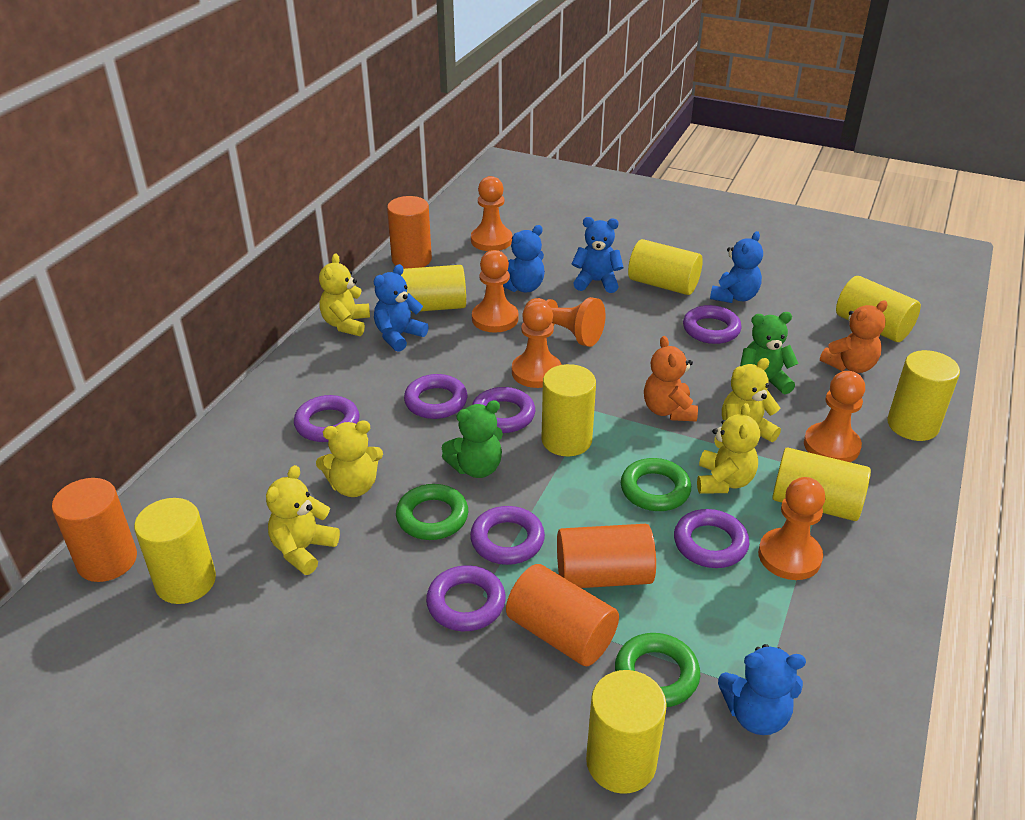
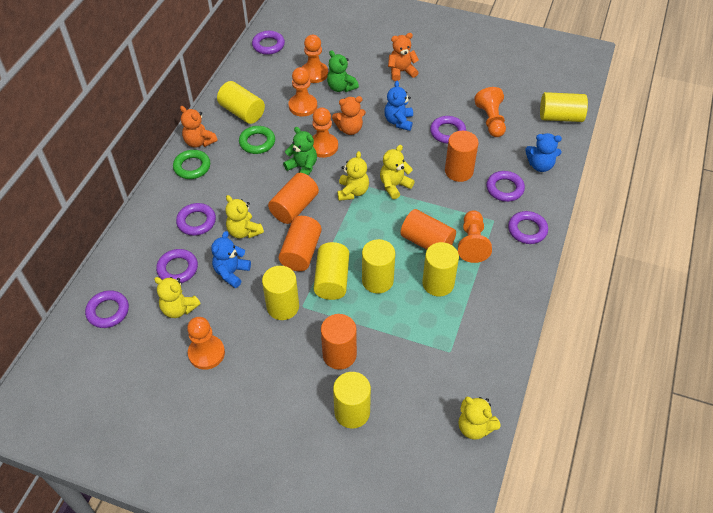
blue teddy bear: [374,264,429,352] [503,225,545,292] [572,217,624,293] [710,231,763,303] [718,644,806,735] = 5 -> [211,231,251,288] [384,81,413,131] [525,133,562,172] = 3
green ring: [396,484,468,540] [615,633,700,707] [621,458,691,511] = 3 -> [173,150,210,179] [239,126,275,154] = 2
orange cylinder: [52,478,137,582] [387,196,432,269] [506,564,619,666] [557,524,656,588] = 4 -> [268,173,319,224] [279,216,322,271] [321,314,357,370] [400,209,456,250] [445,131,479,182] = 5
orange teddy bear: [644,336,698,422] [820,301,888,373] = 2 -> [180,106,218,148] [332,96,366,135] [388,33,419,81] = 3
yellow cylinder: [134,498,216,604] [401,265,466,312] [541,364,596,456] [586,670,667,794] [628,239,703,295] [772,447,871,521] [836,276,921,342] [887,350,960,441] = 8 -> [217,81,265,124] [262,266,299,320] [314,242,349,300] [333,372,371,428] [362,239,395,293] [422,242,459,296] [540,92,588,122] = 7

